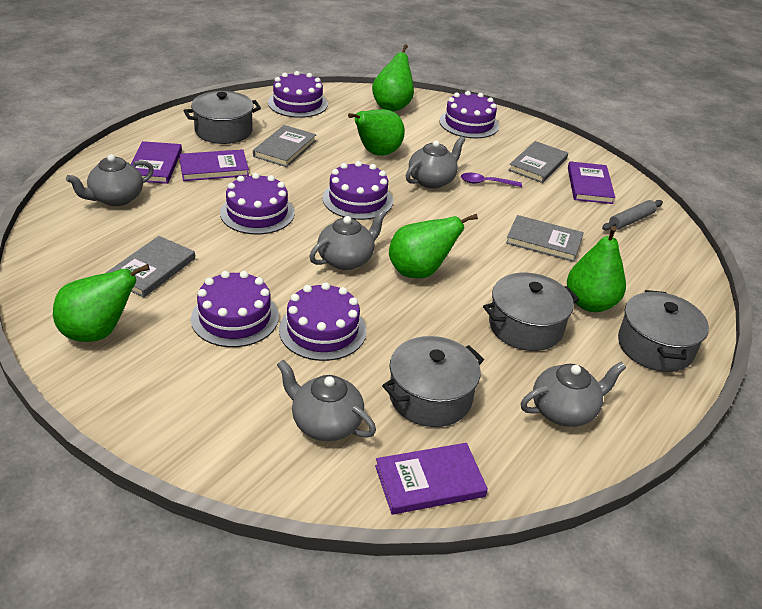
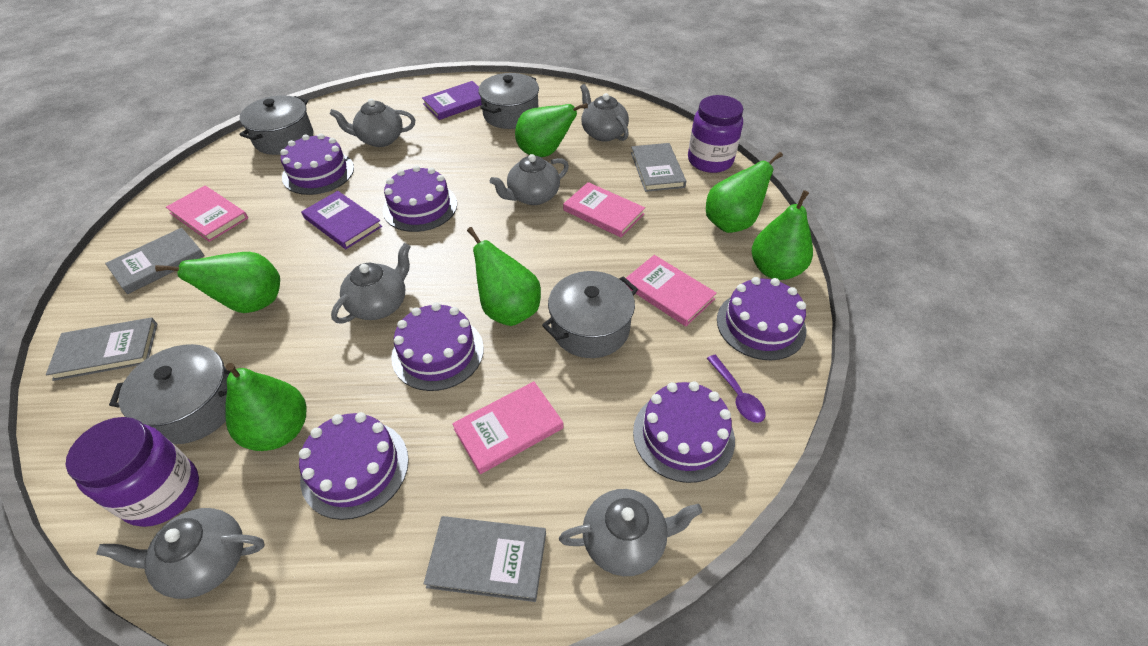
green pear: [53,264,150,342] [348,109,405,155] [372,44,414,111] [389,214,478,278] [567,226,626,312] = 5 -> [155,252,280,313] [225,363,306,451] [467,227,541,326] [515,103,588,157] [706,152,783,233] [752,190,813,280] = 6
grey rolling pin: [602,200,663,230] = 1 -> none = 0
grey teapot: [66,154,154,206] [277,360,376,441] [309,209,387,270] [406,136,465,189] [521,362,626,427] = 5 -> [96,508,265,599] [330,99,415,147] [331,243,411,323] [490,154,569,205] [559,489,702,576] [580,84,629,142] = 6
pink book: none = 0 -> [166,186,248,242] [452,381,564,474] [563,182,645,237] [626,255,717,326] = 4
purple book: [131,141,182,184] [179,149,249,181] [375,443,488,515] [568,161,615,204] = 4 -> [301,191,382,249] [422,81,482,120] = 2
purple jar: none = 0 -> [66,417,199,527] [688,95,743,173] = 2

